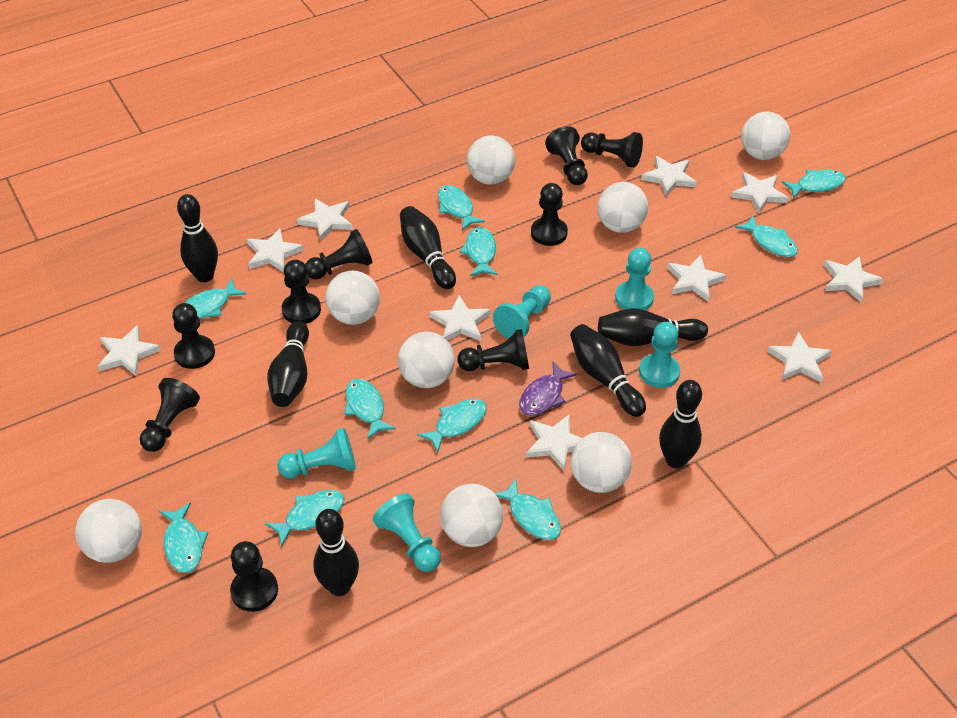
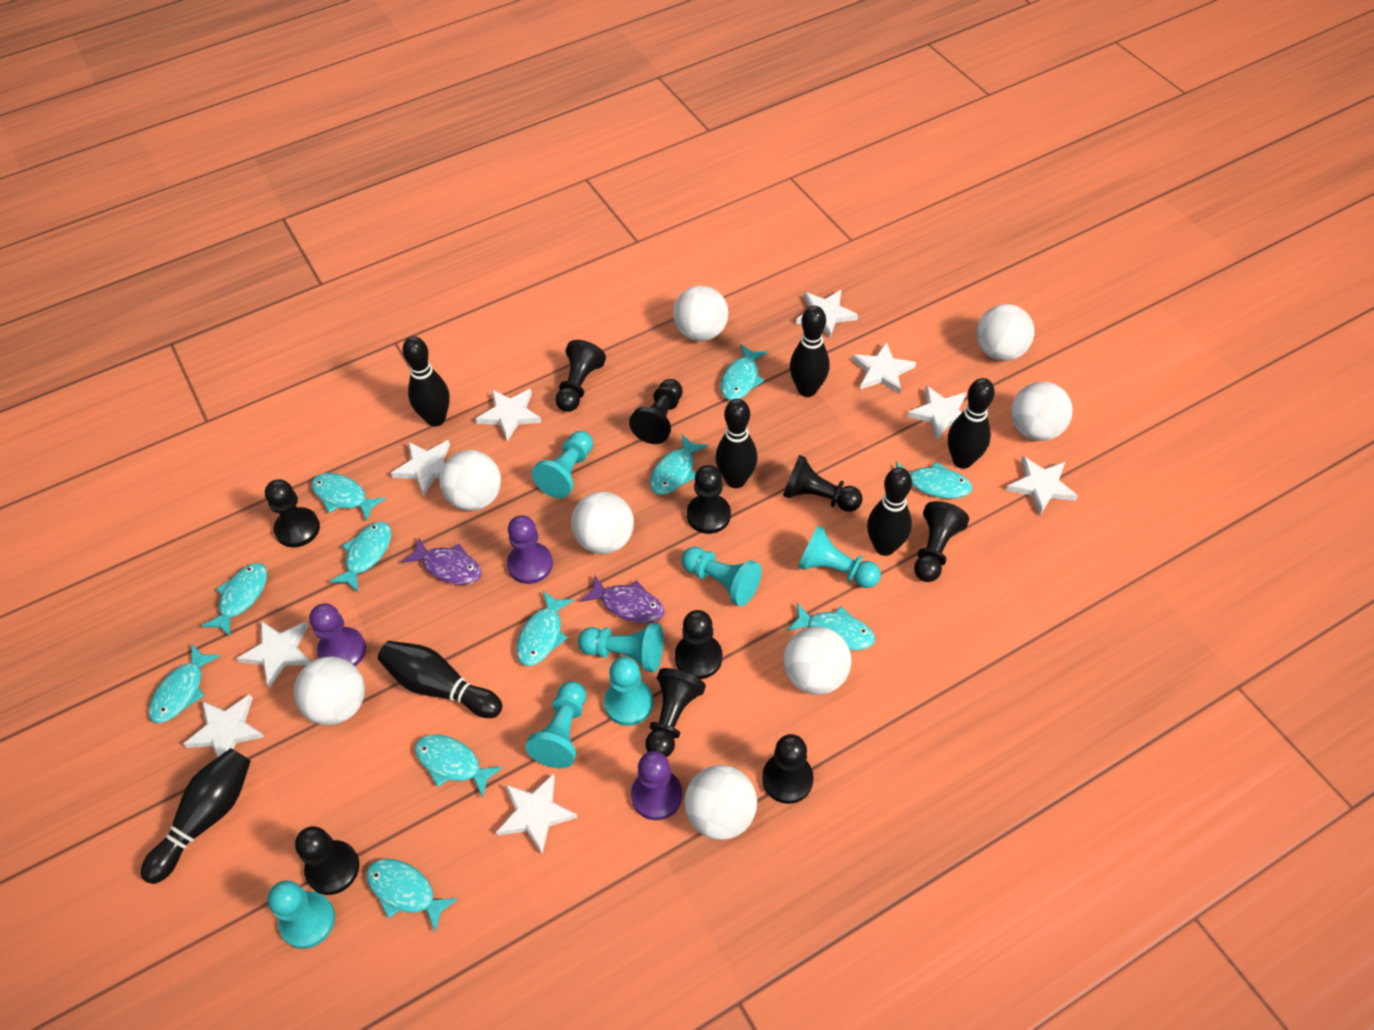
black pawn: [140,378,200,452] [172,303,215,369] [230,541,278,612] [282,260,321,324] [305,229,372,280] [457,329,529,371] [531,183,568,246] [545,126,588,185] [581,132,643,168] = 9 -> [265,480,320,547] [295,826,359,895] [556,340,606,412] [629,379,683,444] [645,668,706,758] [675,610,722,679] [687,465,731,534] [762,734,814,804] [783,455,863,512] [914,501,969,582] = 10
purple fish: [519,362,577,416] = 1 -> [401,538,482,585] [580,576,664,623] = 2
purple pawn: none = 0 -> [309,603,366,666] [507,515,553,584] [631,751,682,820] = 3
turquoise fish: [159,502,208,573] [184,278,247,319] [265,490,345,547] [345,379,396,439] [417,399,487,453] [438,185,485,230] [460,227,497,276] [494,478,561,540] [735,215,798,257] [781,170,846,199] = 10 -> [149,645,221,723] [201,563,267,637] [311,473,386,521] [329,522,391,592] [366,859,458,932] [415,735,503,798] [516,591,574,666] [650,434,708,495] [720,344,768,400] [787,602,875,650] [896,462,972,499] = 11
turquoise pawn: [277,428,356,478] [373,493,441,572] [493,285,551,339] [615,248,654,310] [639,322,680,388] = 5 -> [268,881,335,949] [525,681,586,768] [532,431,593,498] [578,623,664,672] [604,656,653,726] [681,547,762,606] [798,526,881,588] = 7
white star: [98,325,161,376] [247,228,304,272] [297,198,353,241] [430,295,491,341] [526,414,582,471] [641,156,697,196] [667,255,727,302] [731,172,788,213] [767,332,832,383] [824,256,883,302] = 10 -> [183,694,264,757] [237,621,311,688] [391,440,450,497] [476,389,542,442] [496,774,577,854] [796,290,858,338] [852,342,916,394] [907,385,966,441] [1006,456,1078,515] = 9

